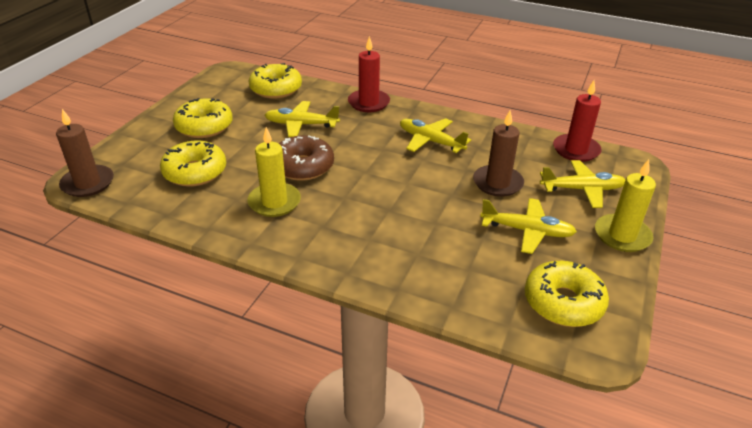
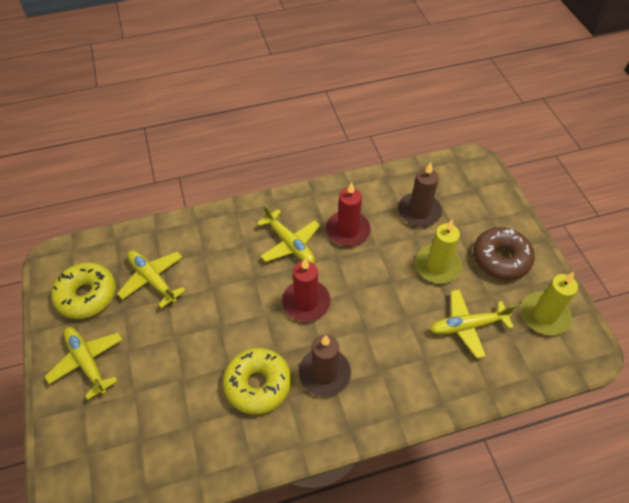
yellow donut: [160,140,226,187] [173,98,233,138] [249,63,302,99] [525,261,609,327] = 4 -> [51,262,116,319] [223,348,291,414] = 2

